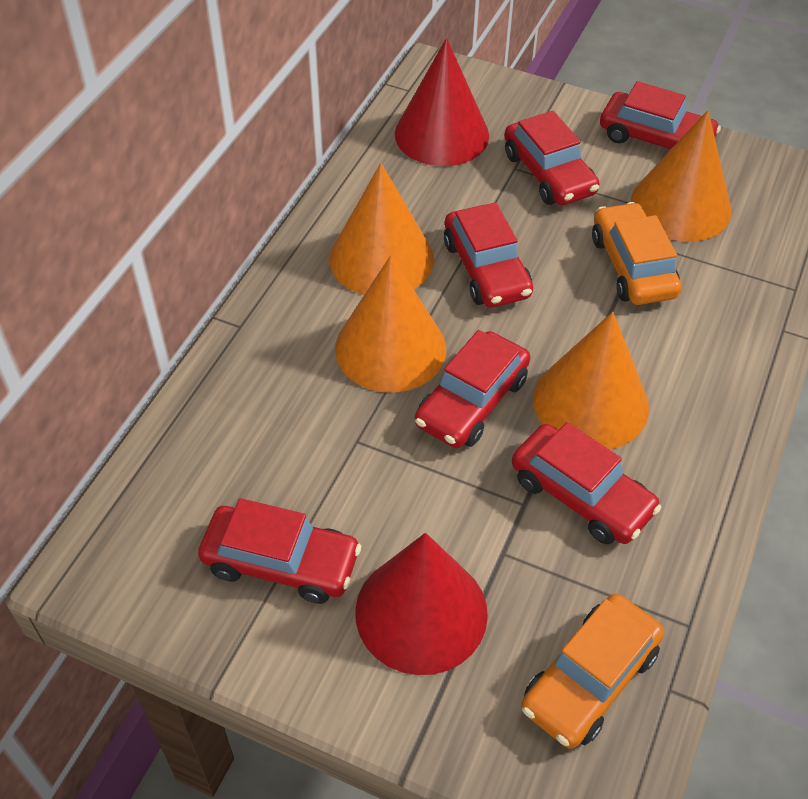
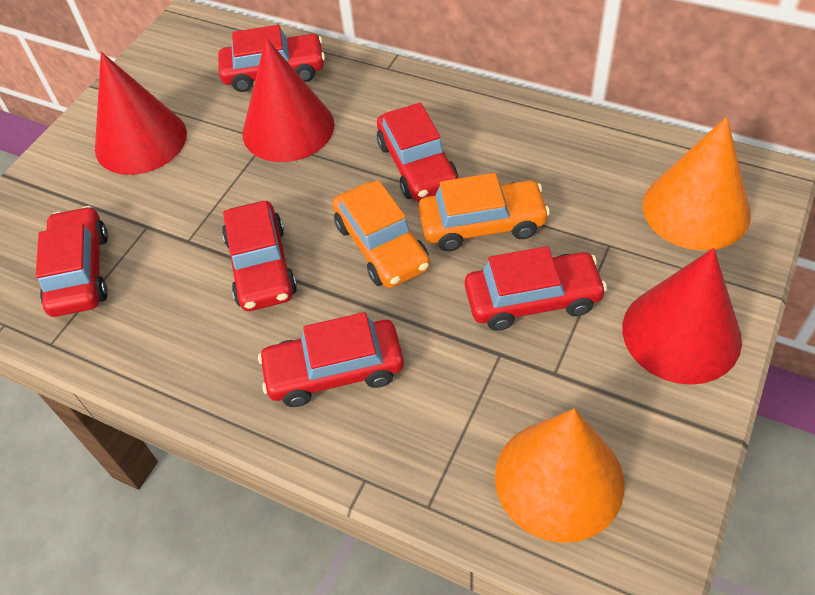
orange cone: [329,163,434,295] [335,255,446,393] [533,312,649,450] [631,110,731,242] = 4 -> [495,409,624,543] [643,116,751,251] = 2
red cone: [355,533,488,675] [395,38,489,166] = 2 -> [95,52,187,175] [242,38,335,162] [622,248,742,385] = 3

